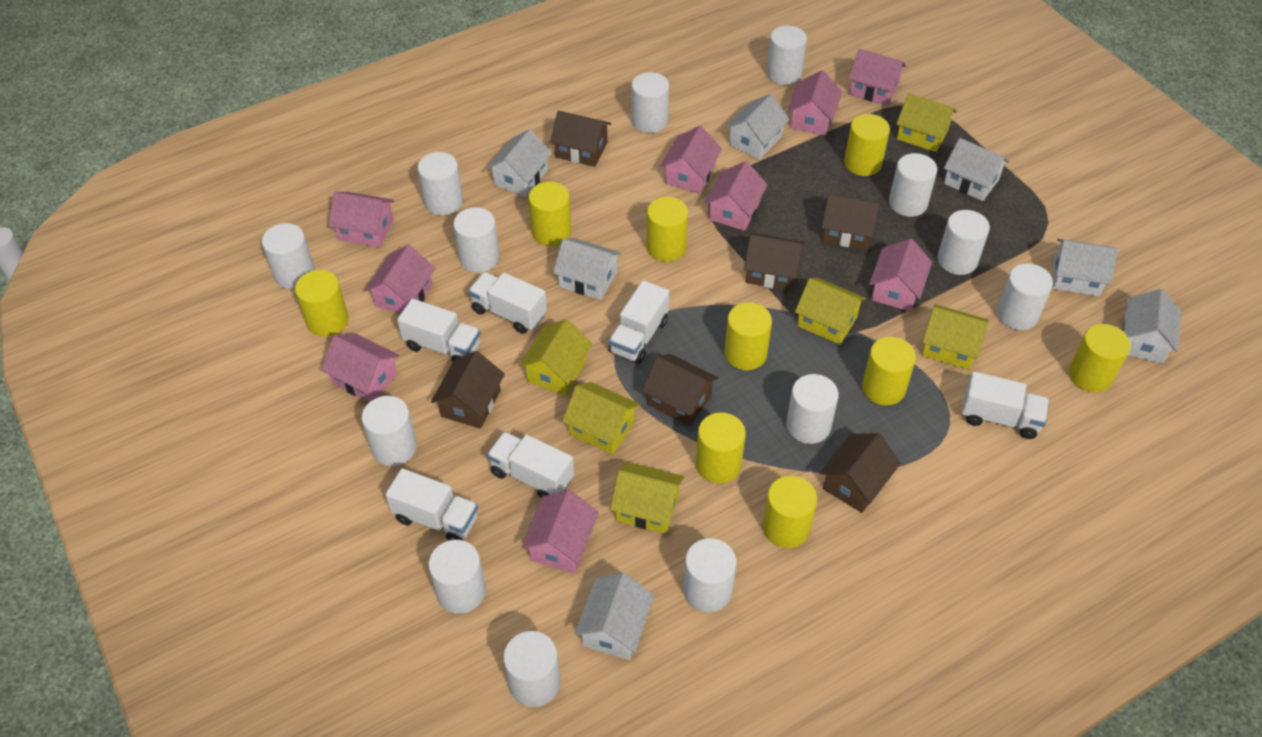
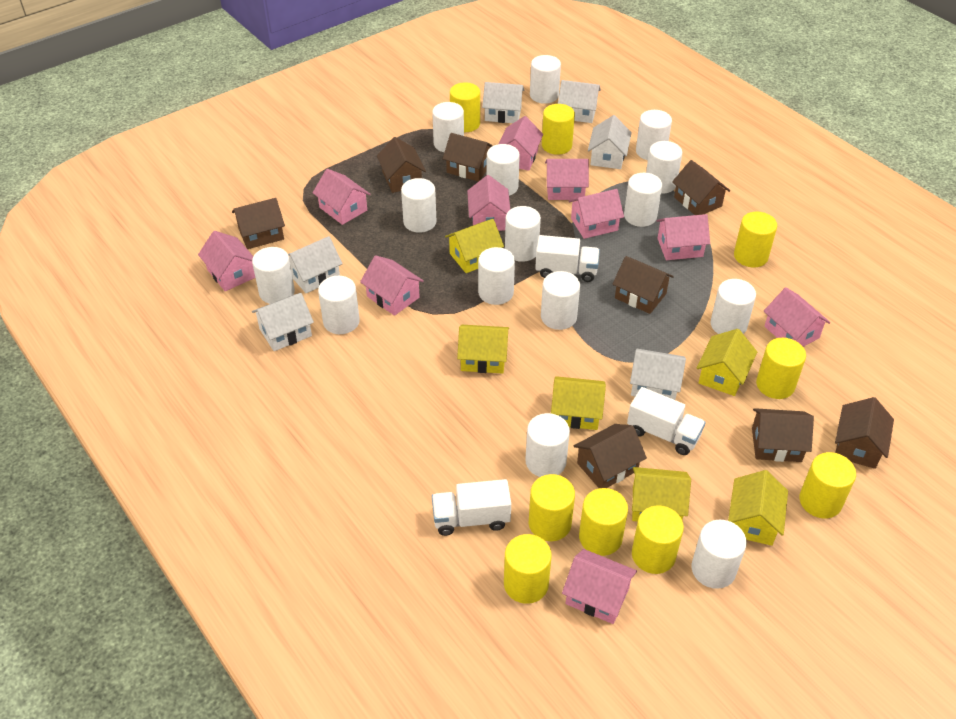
brown house: [431,351,505,429] [550,111,611,167] [642,354,718,426] [744,233,804,291] [820,433,901,513] [821,194,880,250] = 6 -> [232,198,285,249] [377,137,426,193] [443,133,493,182] [574,424,647,488] [612,256,674,314] [672,160,730,215] [752,408,814,462] [835,397,894,469] = 8
pink house: [321,333,399,402] [329,192,394,248] [365,244,435,314] [521,490,599,573] [660,126,722,194] [705,161,768,231] [787,70,842,135] [848,49,906,106] [869,239,932,311] = 9 -> [198,231,255,291] [313,169,371,225] [360,255,424,316] [467,175,510,231] [499,116,543,171] [545,159,589,200] [562,549,637,624] [569,189,624,239] [657,214,710,260] [764,287,830,347] = 10
white cylinder: [262,223,315,289] [362,396,417,466] [418,152,463,215] [428,540,486,614] [453,207,499,272] [503,631,560,707] [631,72,669,133] [683,538,737,612] [767,26,807,85] [786,374,839,444] [889,153,937,217] [938,210,990,275] [997,263,1053,330] = 13 -> [252,247,295,304] [318,276,360,334] [401,178,436,233] [432,102,464,152] [478,247,515,305] [486,144,520,196] [505,206,541,262] [525,413,570,477] [530,55,561,104] [541,271,580,330] [624,173,662,227] [636,110,672,160] [646,141,682,194] [691,520,747,589] [711,279,756,334] = 15
white house: [486,129,552,197] [553,238,621,300] [574,573,654,660] [725,94,789,160] [944,138,1009,201] [1053,239,1118,296] [1122,289,1181,364] = 7 -> [252,293,314,351] [288,236,343,293] [482,82,524,123] [558,80,601,123] [588,115,632,169] [630,349,686,400] = 6
white truck: [385,468,478,541] [397,299,481,362] [468,272,547,334] [487,432,574,498] [609,280,669,364] [961,372,1049,439] = 6 -> [432,479,511,536] [535,235,600,282] [627,387,706,455] = 3

